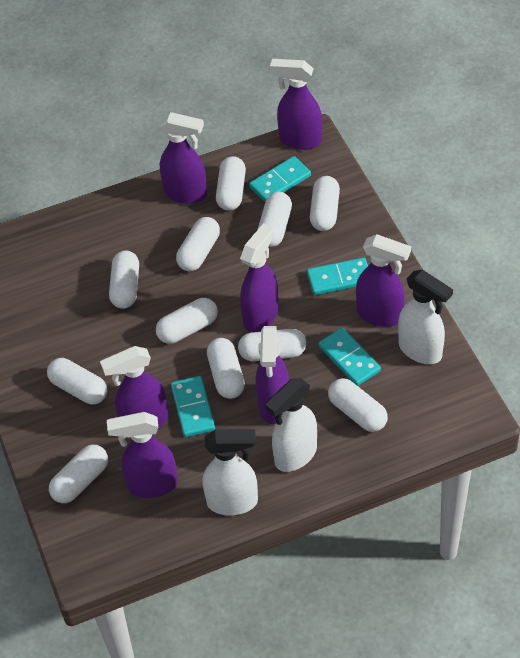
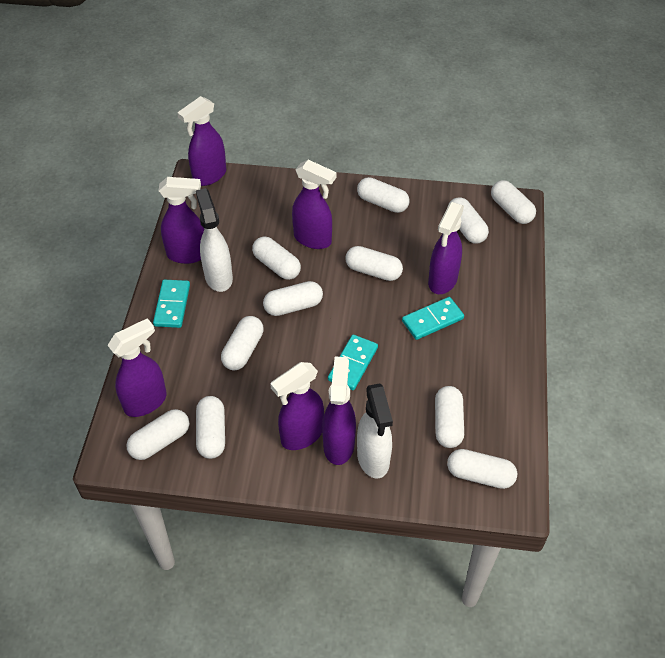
turquoise domino: [171,376,215,437] [249,156,311,202] [307,258,368,295] [319,328,381,386] = 4 -> [153,280,190,328] [328,335,378,390] [402,297,464,340] = 3
white spray bottle: [203,429,258,515] [265,378,317,472] [398,269,453,364] = 3 -> [196,188,233,292] [357,383,393,478] = 2

